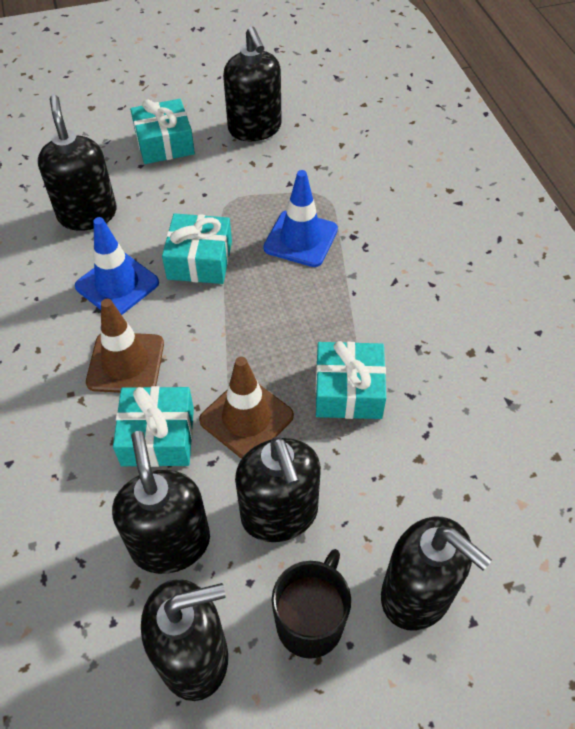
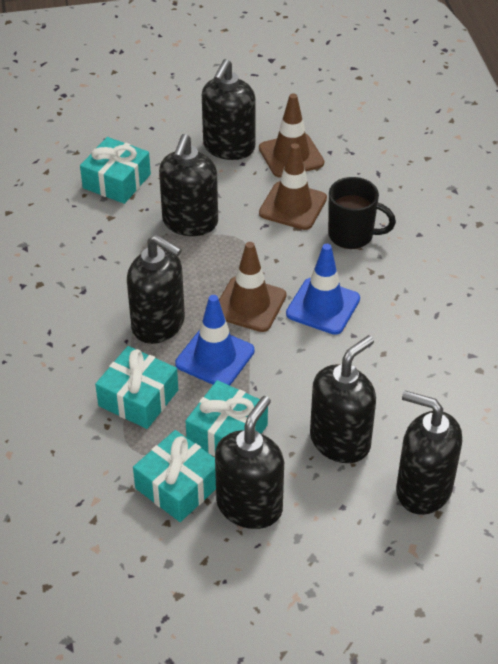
brown traffic cone: [86,299,164,393] [199,357,294,459] = 2 -> [219,242,286,332] [259,93,324,178] [259,143,327,230] = 3

